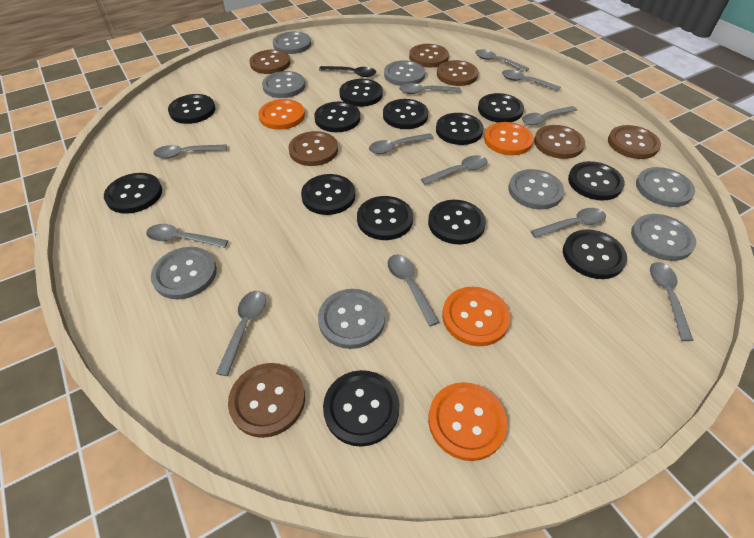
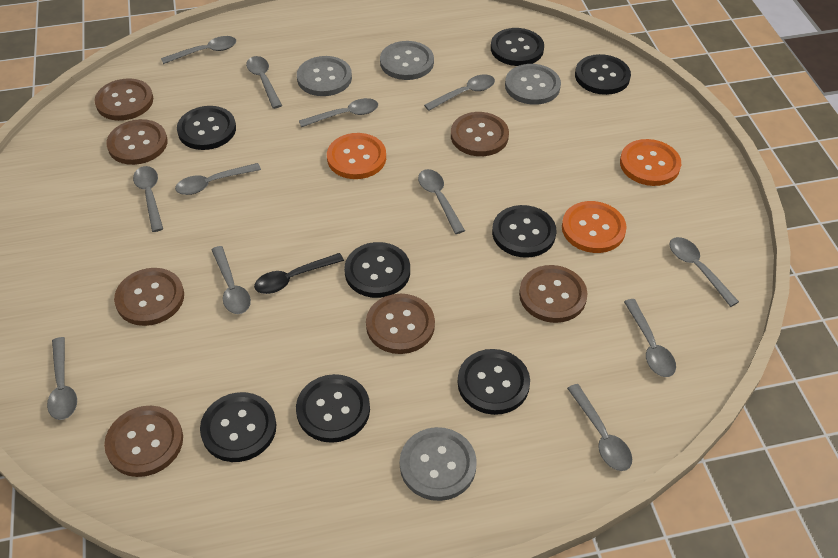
black button: [104,173,162,214] [168,94,216,124] [301,174,355,215] [314,102,360,132] [323,370,400,447] [339,79,383,107] [357,196,413,240] [383,99,429,129] [428,200,486,245] [436,113,484,145] [478,93,524,122] [563,229,627,279] [568,161,625,201] = 13 -> [177,106,236,150] [200,392,276,462] [296,374,370,443] [344,242,410,298] [458,349,530,415] [491,28,544,66] [492,205,556,258] [575,54,631,95] = 8
grey button: [151,247,217,299] [262,71,305,98] [273,32,311,54] [318,289,385,349] [384,60,425,86] [508,169,564,210] [631,214,696,261] [636,167,695,207] = 8 -> [297,56,352,96] [380,41,434,80] [400,427,477,501] [505,64,561,105] = 4
orange button: [258,99,305,130] [428,382,508,461] [442,287,510,346] [484,122,534,155] = 4 -> [327,133,386,179] [562,201,626,253] [620,139,681,186] = 3

